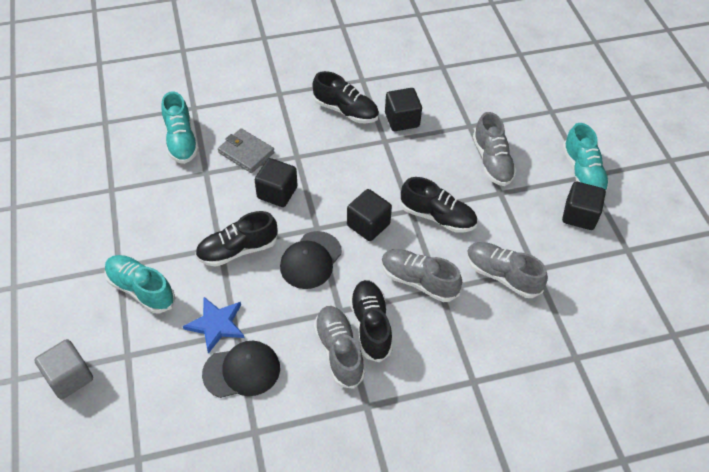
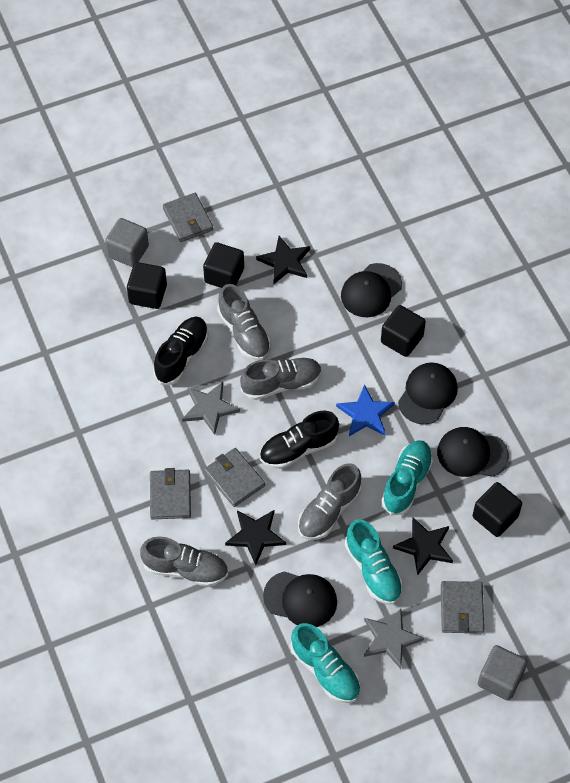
black cap: [202,341,280,398] [280,231,342,289] = 2 -> [263,571,337,627] [341,263,402,317] [398,363,458,425] [437,427,509,477] = 4
black shoe: [195,211,278,267] [312,71,379,124] [350,280,393,362] [401,177,477,233] = 4 -> [153,317,208,385] [260,411,339,469] = 2
black star: none = 0 -> [225,510,286,565] [256,236,310,284] [393,518,453,576] = 3
grey cube: [35,339,93,399] = 1 -> [105,218,149,267] [478,645,527,701] = 2
grey star: none = 0 -> [182,382,240,435] [364,608,424,669] = 2
grey wallet: [218,128,274,173] = 1 -> [150,468,191,520] [163,193,213,242] [204,448,265,507] [441,581,484,633] = 4

